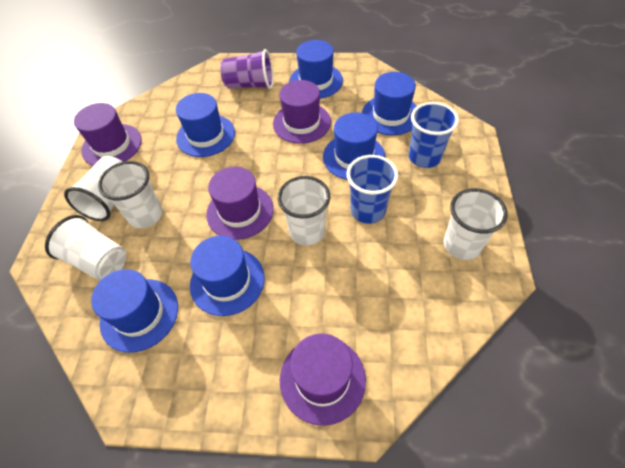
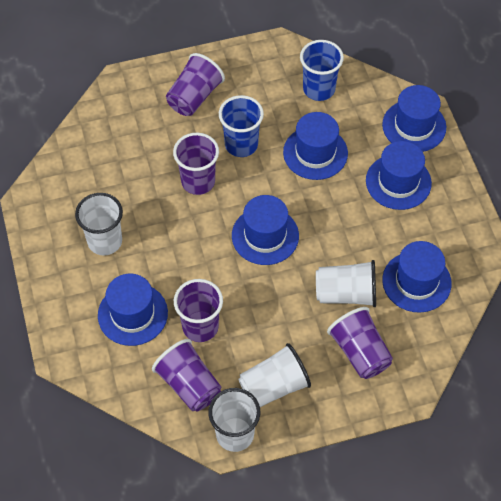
purple cup: [220,49,273,89] = 1 -> [152,339,221,411] [166,53,225,116] [173,133,219,195] [174,279,223,342] [327,307,393,379] = 5
purple hat: [74,103,142,166] [206,167,274,240] [273,80,331,144] [280,333,366,426] = 4 -> none = 0
white cup: [45,215,126,281] [64,156,123,221] [98,161,162,228] [278,176,330,246] [444,188,508,260] = 5 -> [75,193,123,256] [208,388,260,452] [238,343,311,407] [316,260,376,307] = 4

